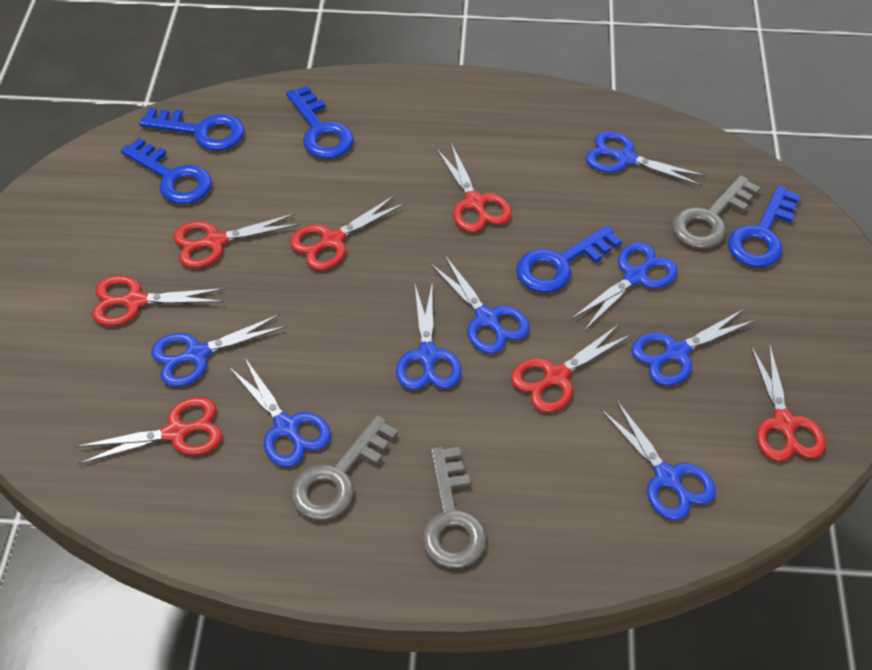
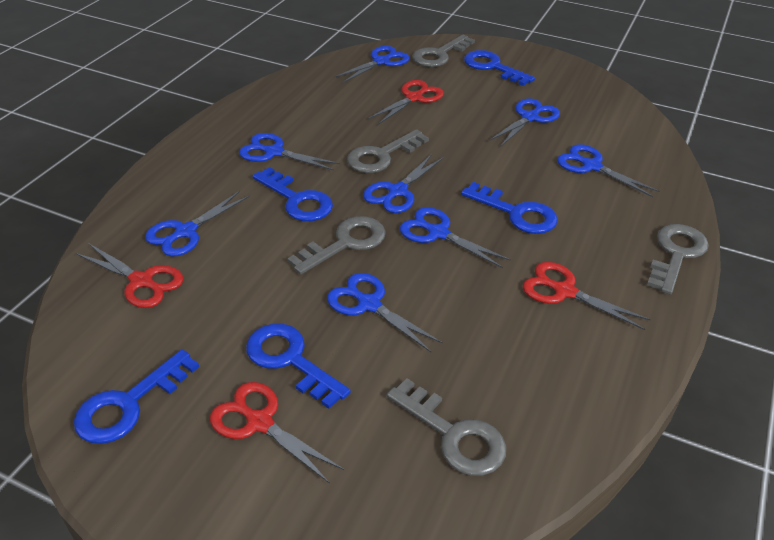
grey key: [291,416,398,520] [422,447,487,568] [672,175,760,249] = 3 -> [287,216,386,275] [347,129,429,173] [387,378,506,476] [413,35,475,67] [647,224,709,295] = 5
red scissors: [76,397,222,464] [92,275,225,326] [173,213,300,268] [290,195,406,270] [436,143,511,232] [511,324,632,412] [751,343,826,461] = 7 -> [76,243,184,308] [210,382,344,484] [368,80,444,125] [523,262,651,330] = 4

